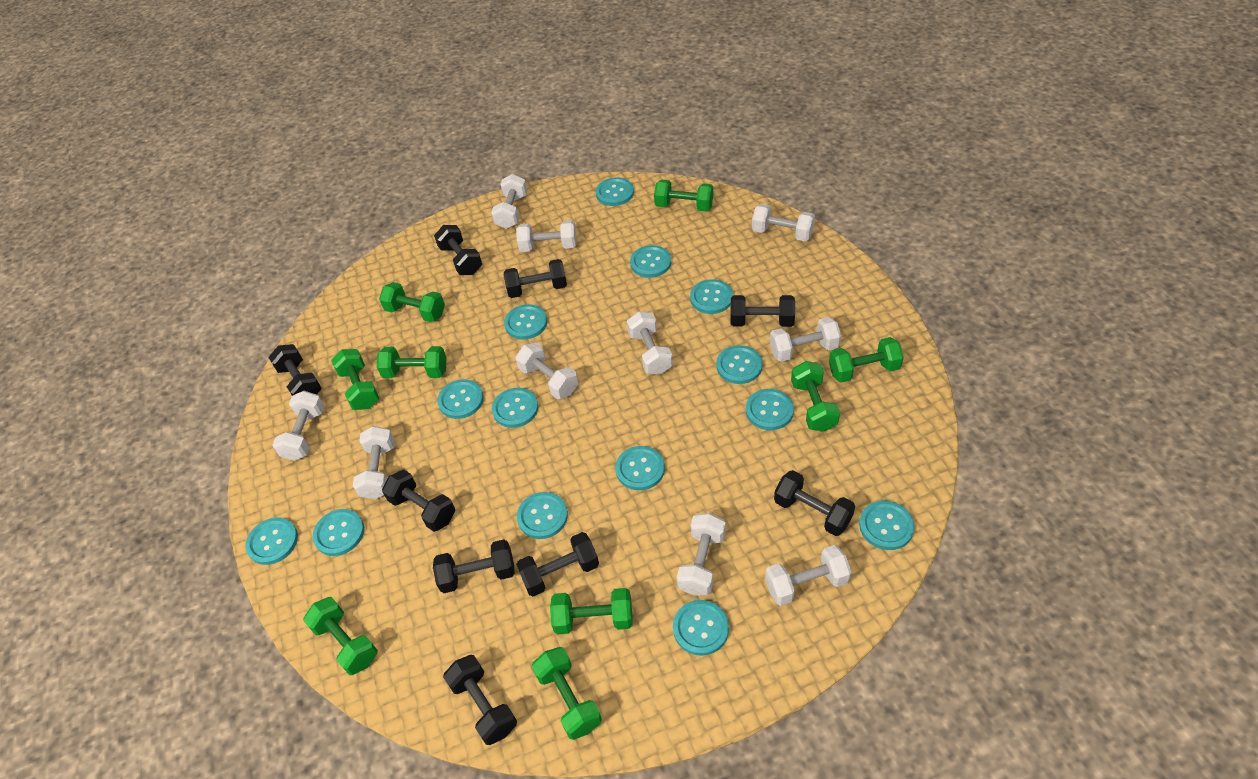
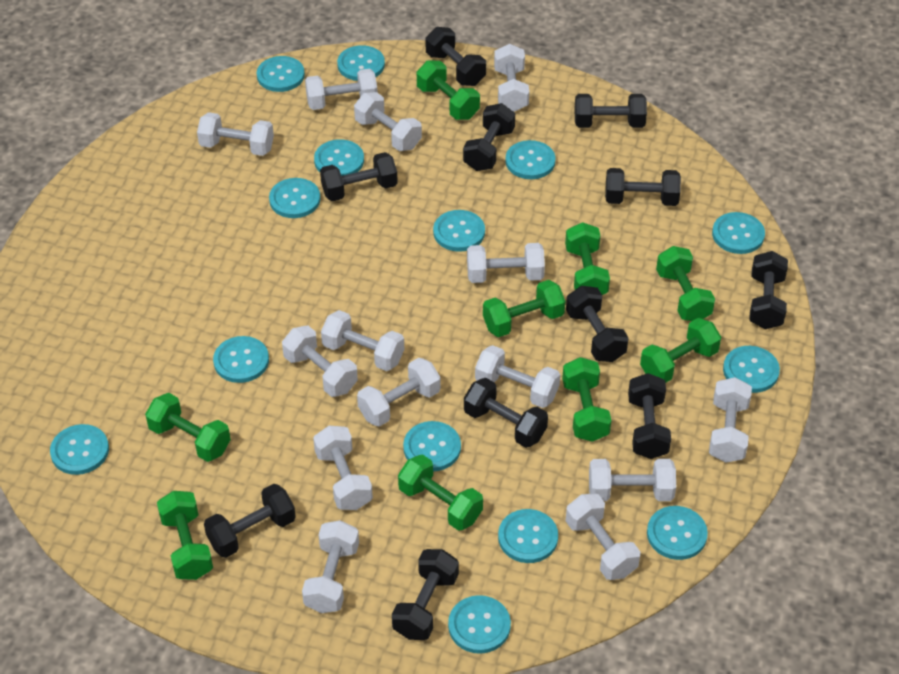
black dumbbell: [268,344,322,396] [382,470,455,532] [433,539,515,593] [434,225,482,275] [443,655,517,745] [504,259,567,298] [516,532,599,597] [730,295,795,327] [774,470,855,536] = 9 -> [204,484,296,558] [320,152,398,201] [392,549,459,640] [426,27,486,86] [463,103,515,171] [464,378,548,448] [566,286,629,362] [575,94,647,128] [605,168,681,206] [628,373,671,459] [749,251,788,329] = 11
white dumbbell: [273,391,325,461] [353,426,395,499] [491,174,528,229] [515,342,578,399] [516,220,577,252] [627,311,673,375] [677,513,726,596] [752,204,815,241] [765,545,851,606] [770,317,841,362] = 10 -> [197,112,274,156] [282,326,358,397] [302,520,359,613] [305,69,378,110] [313,426,373,510] [321,310,404,371] [354,92,422,151] [357,358,441,427] [467,243,545,283] [475,345,560,408] [494,44,529,112] [566,493,640,580] [589,459,676,501] [709,377,752,463] = 14

